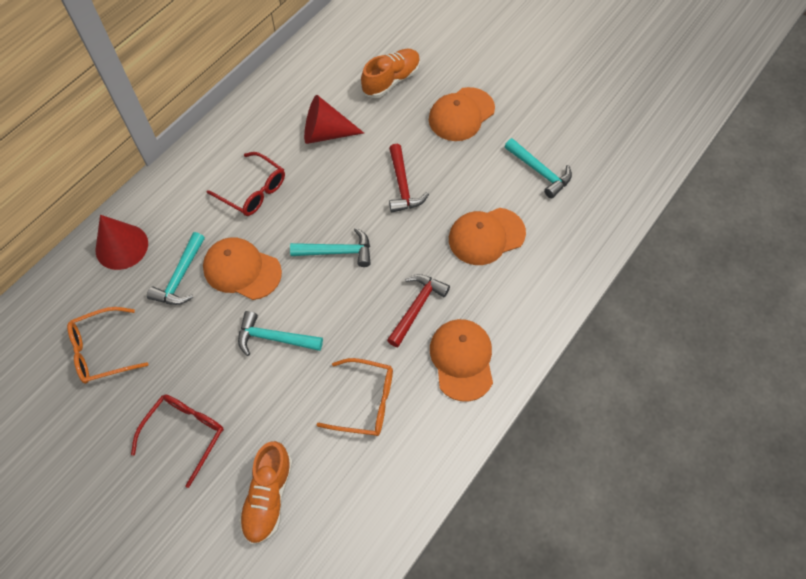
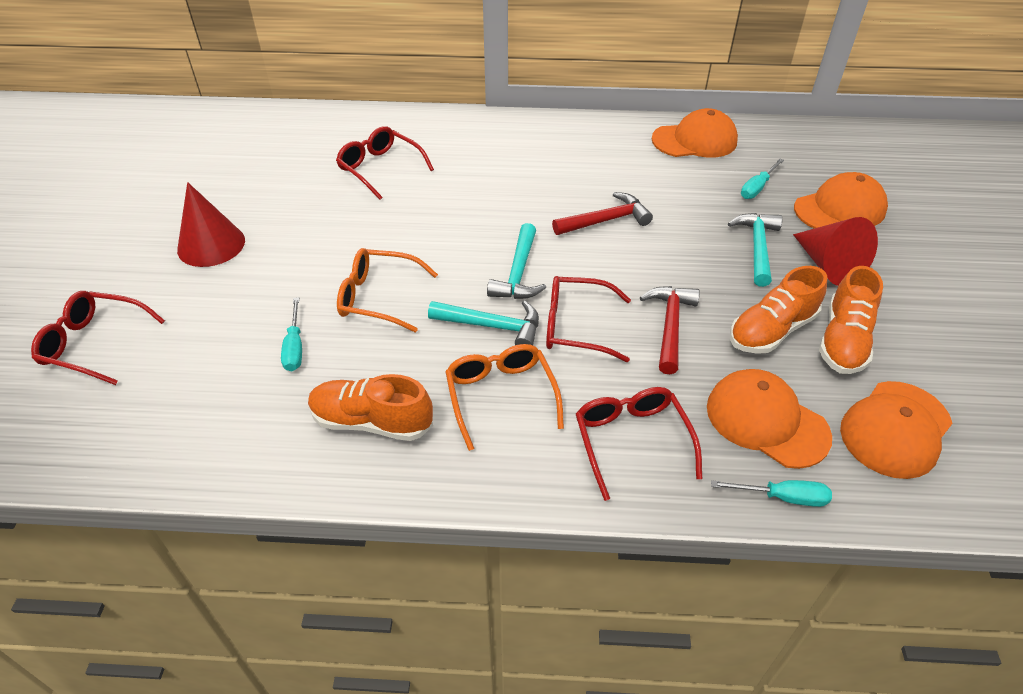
orange shoe: [239,441,293,545] [361,49,420,98] = 2 -> [308,374,433,441] [730,266,827,354] [819,266,883,374] = 3
red glasses: [131,394,224,488] [206,152,285,216] = 2 -> [31,291,165,385] [336,126,434,200] [546,276,631,362] [576,387,702,501] = 4
turquoise hammer: [147,232,205,305] [238,311,323,356] [290,228,371,267] [504,138,572,198] = 4 -> [428,301,539,345] [487,223,546,299] [728,213,783,287] = 3
turquoise screwdriver: none = 0 -> [281,297,302,371] [711,480,832,507] [741,158,784,199] = 3

